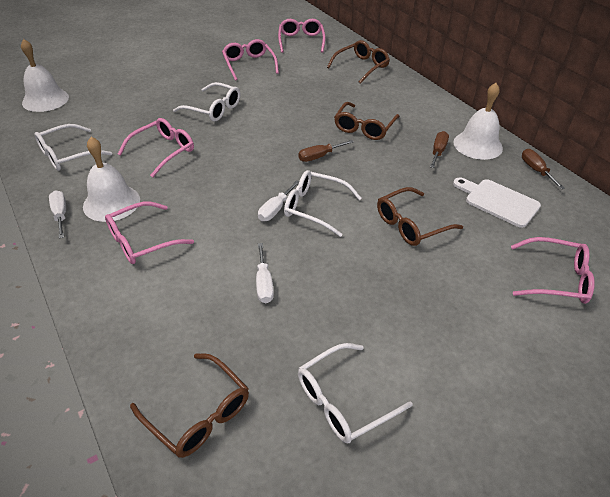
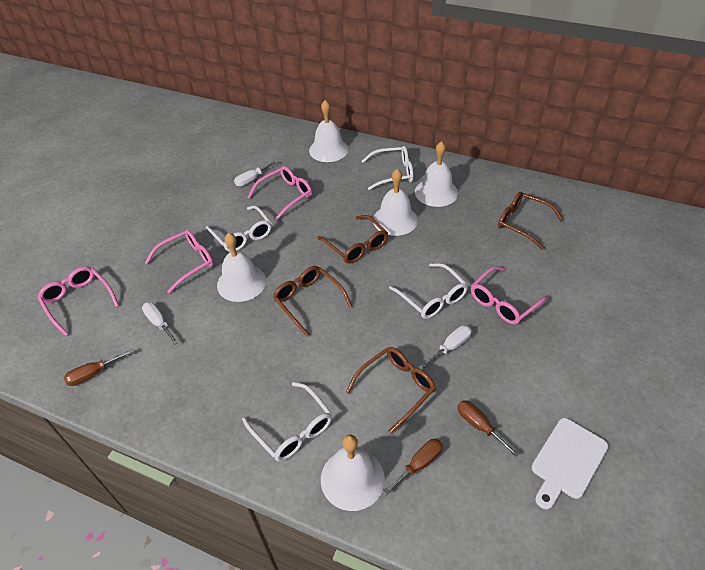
pink glasses: [105,201,194,264] [118,118,194,177] [222,39,279,81] [278,19,326,53] [511,237,595,304] = 5 -> [37,266,119,336] [145,230,213,293] [248,166,312,221] [471,266,549,324] = 4
white bell: [21,39,69,112] [83,137,140,222] [454,83,503,160] = 3 -> [217,232,266,302] [309,100,349,162] [321,434,385,511] [373,169,418,236] [415,141,458,207] = 5

